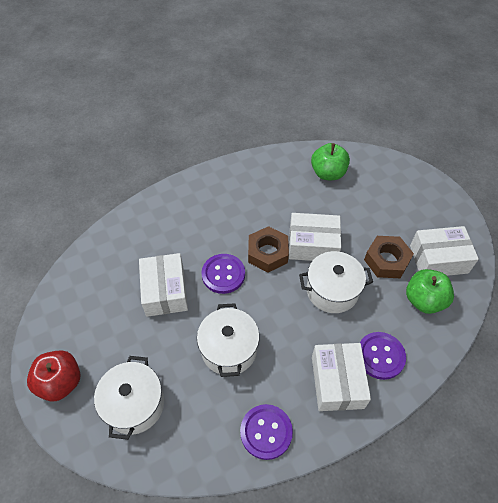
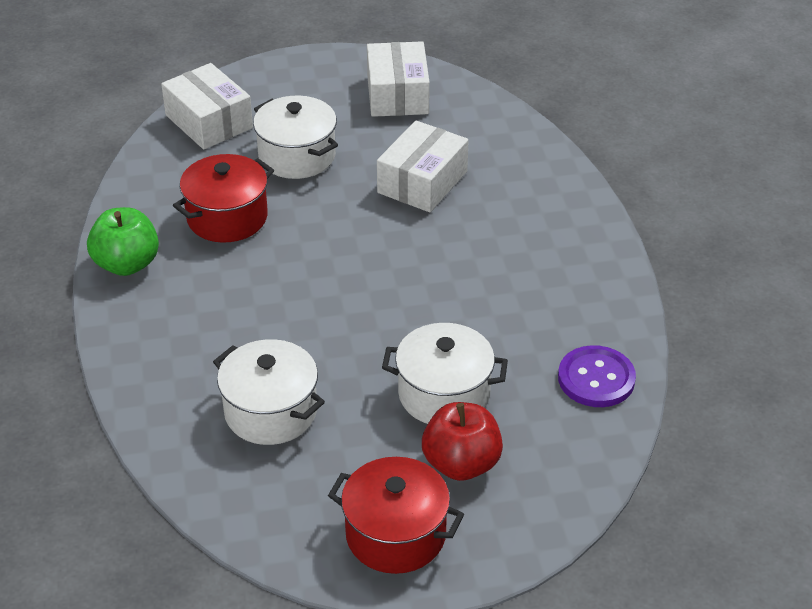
brown nut: [248,226,289,272] [364,236,414,278] = 2 -> none = 0
green apple: [311,143,350,180] [406,269,454,314] = 2 -> [87,207,159,276] = 1
purple button: [201,254,245,294] [240,404,293,460] [360,332,406,380] = 3 -> [558,345,636,407] = 1
red pot: none = 0 -> [173,154,274,243] [328,457,464,574] = 2
white box: [139,253,188,317] [289,213,341,261] [312,343,371,411] [410,226,479,276] = 4 -> [161,63,253,150] [367,41,430,117] [377,120,469,212] = 3

